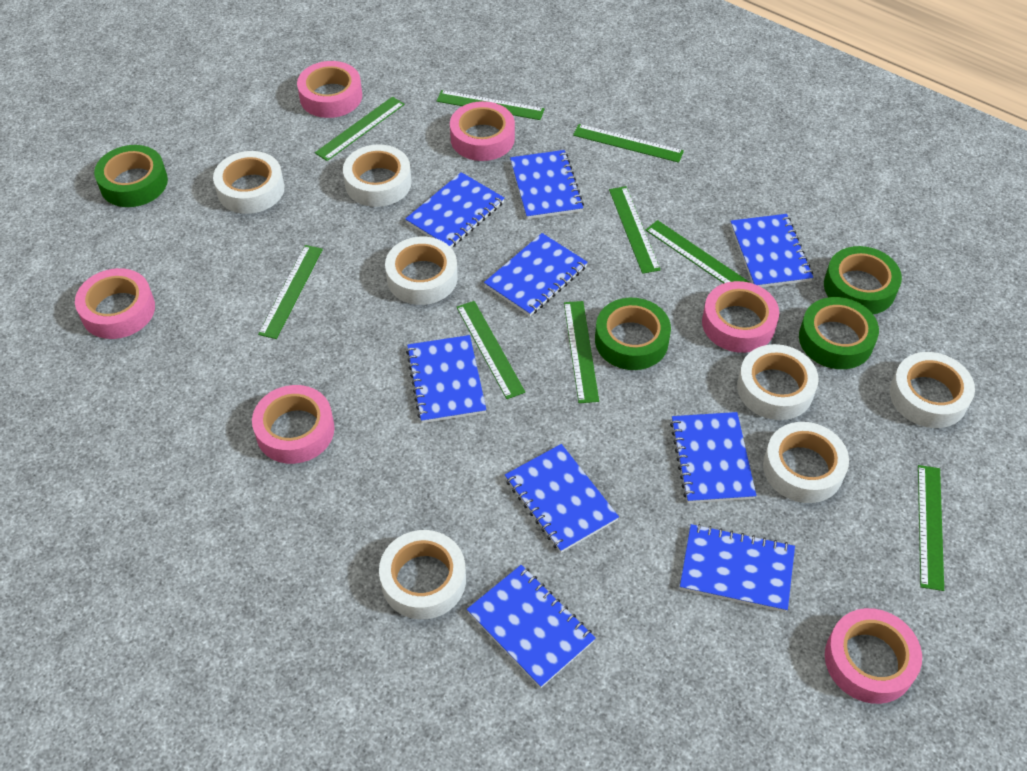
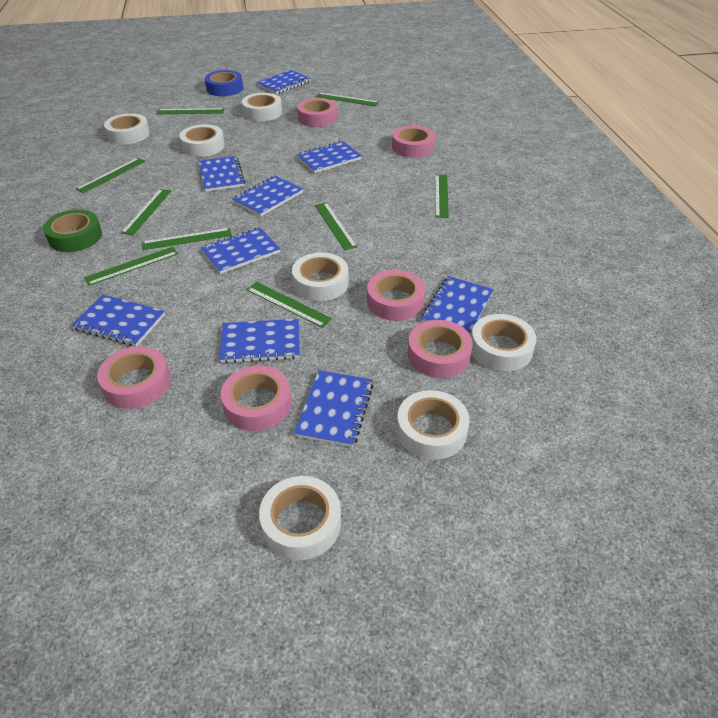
blue tape: none = 0 -> [205,70,243,96] = 1
green tape: [94,145,168,207] [595,298,671,370] [799,297,879,369] [824,246,902,314] = 4 -> [43,209,102,252] = 1

